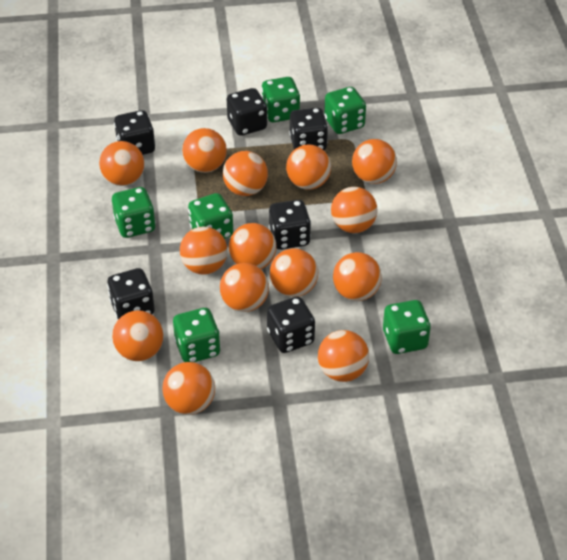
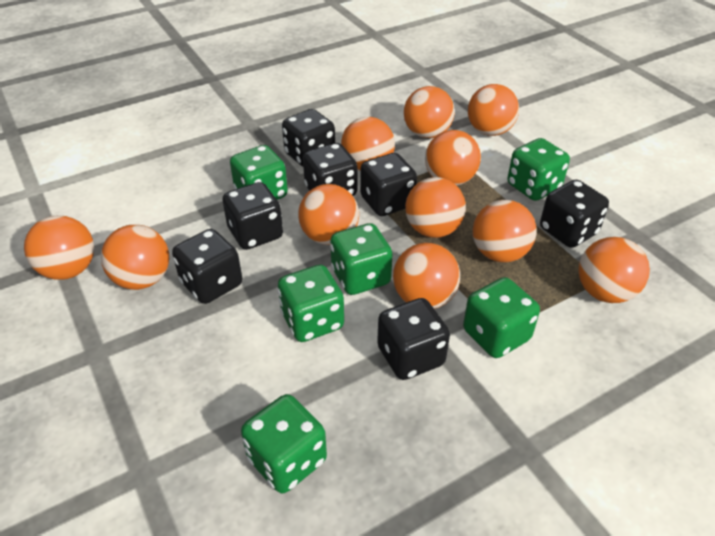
black dice: [107,268,155,320] [114,110,155,155] [227,88,267,136] [267,297,315,353] [269,200,311,250] [289,108,328,150] = 6 -> [172,229,242,304] [222,182,283,250] [282,109,335,167] [303,143,357,196] [360,153,417,216] [377,298,450,380] [540,180,609,248] = 7
orange ball: [99,141,144,186] [112,310,163,361] [163,362,215,415] [180,227,228,274] [182,128,227,173] [220,263,269,312] [223,151,268,196] [229,223,277,269] [270,248,318,297] [286,145,331,190] [318,330,369,382] [331,187,378,233] [333,252,382,301] [352,139,397,184] = 14 -> [24,215,94,280] [101,225,169,290] [298,184,359,245] [341,117,395,170] [393,243,460,309] [404,86,455,138] [405,177,466,238] [425,130,481,185] [468,84,519,136] [473,200,537,262] [578,237,650,303] = 11

